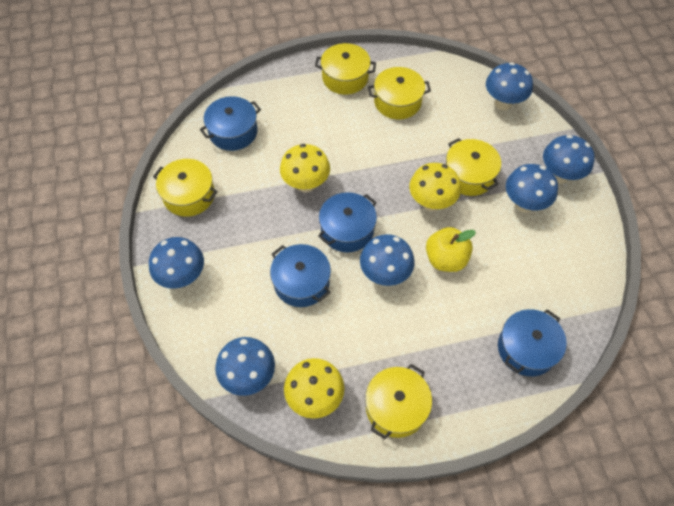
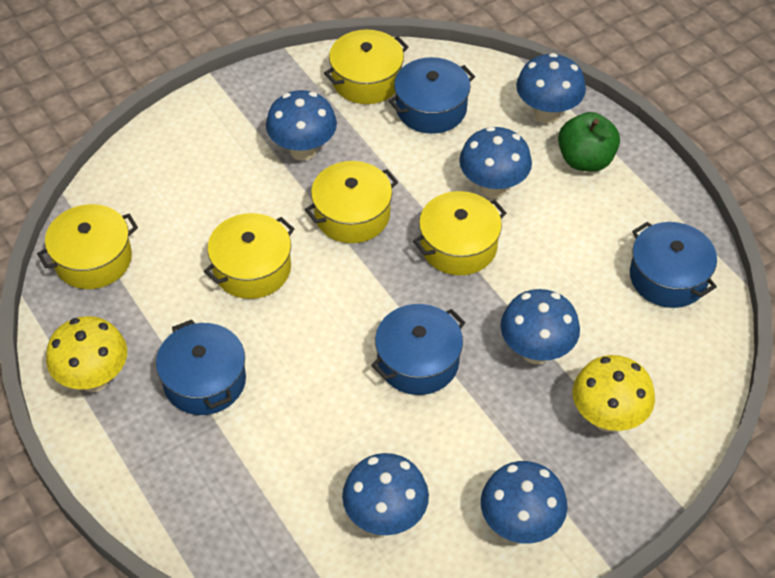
green apple: none = 0 -> [558,112,620,172] = 1
yellow apple: [426,227,476,272] = 1 -> none = 0
yellow mushroom: [280,144,330,193] [284,358,344,419] [409,163,461,211] = 3 -> [46,316,127,392] [573,355,655,432] = 2

